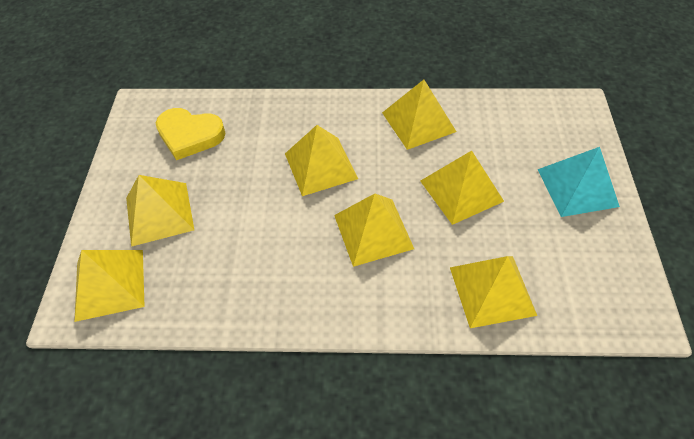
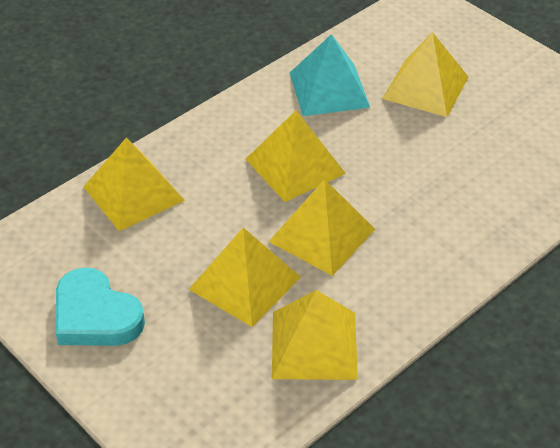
turquoise heart: none = 0 -> [56,268,145,346] = 1
yellow heart: [156,108,225,160] = 1 -> none = 0
yellow pyramid: [74,250,145,322] [126,175,194,247] [285,125,358,196] [334,194,414,267] [382,80,456,150] [420,151,504,225] [450,256,537,328] = 7 -> [83,137,185,231] [189,228,301,327] [246,111,346,202] [268,179,375,276] [272,290,358,380] [382,32,468,117] = 6

